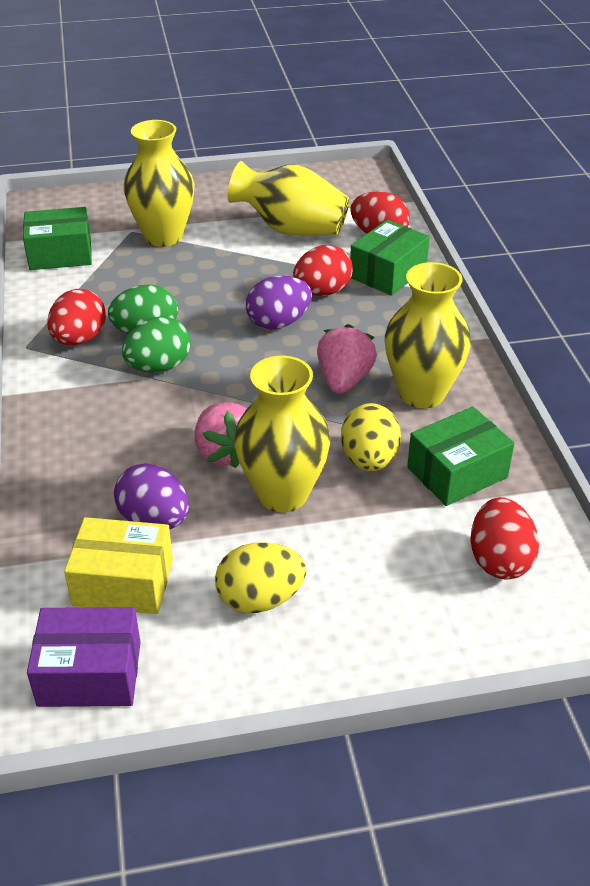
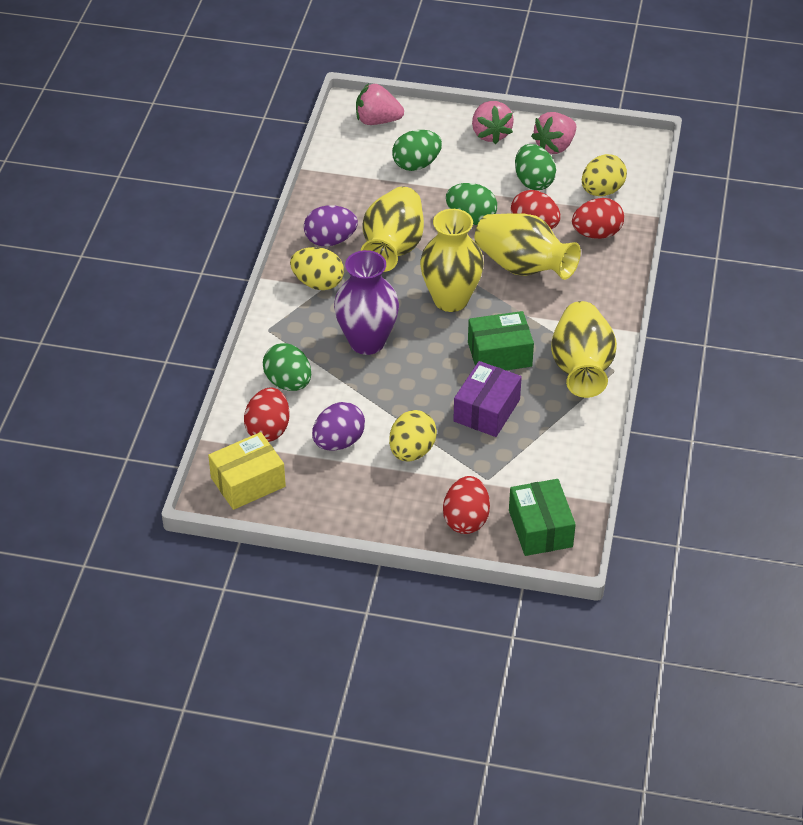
green box: [23,207,92,270] [350,220,430,296] [407,406,514,506] = 3 -> [468,311,534,370] [509,479,576,556] = 2
green egg: [108,285,178,334] [122,317,191,373] = 2 -> [263,343,311,391] [392,130,442,171] [446,183,497,225] [515,144,556,190] = 4
pink strawberry: [195,402,247,468] [317,324,377,394] = 2 -> [356,83,404,125] [472,101,514,144] [531,112,577,154] = 3
purple vase: none = 0 -> [334,250,399,355] = 1
yellow egg: [215,542,306,613] [341,403,401,471] = 2 -> [290,247,344,290] [389,410,437,462] [582,154,627,196] = 3

